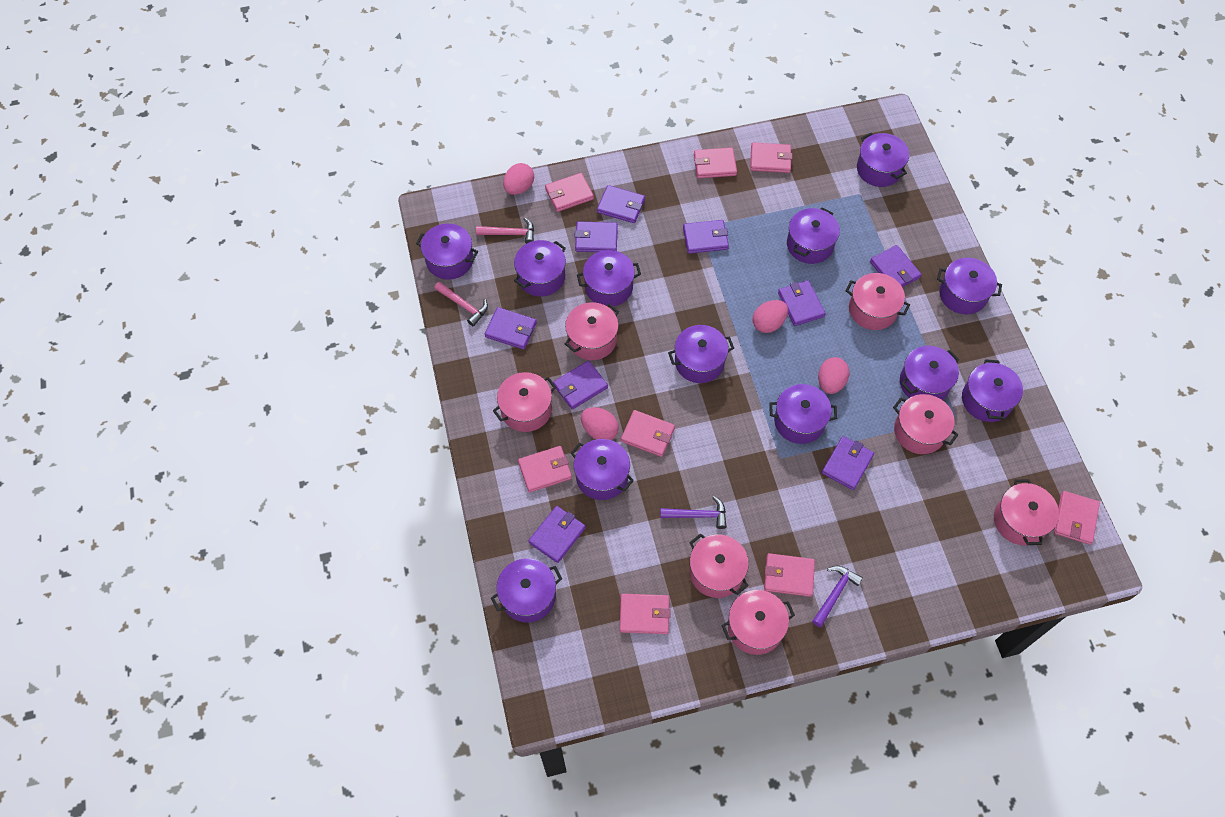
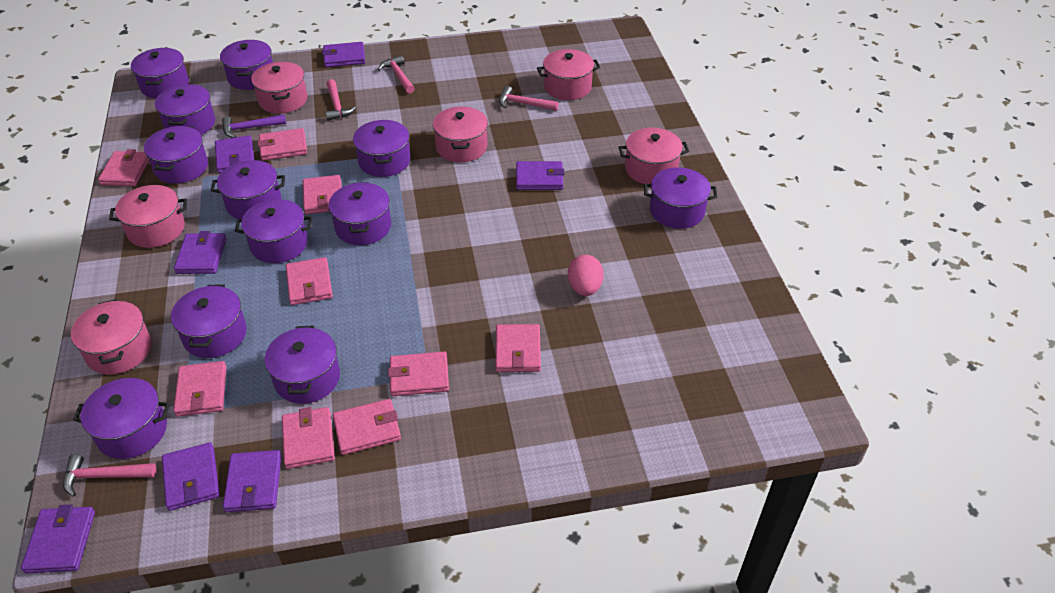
pink egg: [503,163,534,195] [581,407,619,440] [752,300,788,333] [818,357,849,394] = 4 -> [568,255,604,296] = 1
pink hammer: [434,282,488,326] [476,218,534,244] = 2 -> [63,454,156,497] [326,79,356,121] [378,55,415,94] [499,86,559,111] = 4
pink pot: [493,372,556,432] [565,302,619,360] [689,533,749,598] [722,590,795,655] [845,273,910,330] [893,394,958,454] [994,479,1059,545] = 7 -> [71,299,152,375] [109,185,187,248] [251,62,307,114] [433,107,488,162] [537,49,600,100] [618,128,689,184] = 6
pink wallet: [518,446,572,492] [545,173,594,212] [620,594,671,634] [621,410,675,457] [694,147,737,178] [750,143,792,173] [764,553,815,597] [1054,491,1100,545] = 8 -> [98,149,149,186] [173,361,227,417] [258,128,307,161] [282,407,335,469] [286,257,333,305] [303,175,342,215] [333,399,401,455] [388,351,449,396] [496,324,541,372] = 9
purple hammer: [660,496,727,529] [812,566,863,627] = 2 -> [222,115,286,138] = 1
purple wallet: [485,307,537,350] [529,506,586,563] [553,360,608,410] [574,221,618,252] [597,185,645,223] [683,220,729,254] [778,280,826,326] [822,436,874,490] [870,245,922,287] = 9 -> [21,505,95,574] [162,442,220,511] [174,231,226,274] [215,135,254,173] [223,450,282,512] [322,42,365,67] [516,161,564,190] = 7

